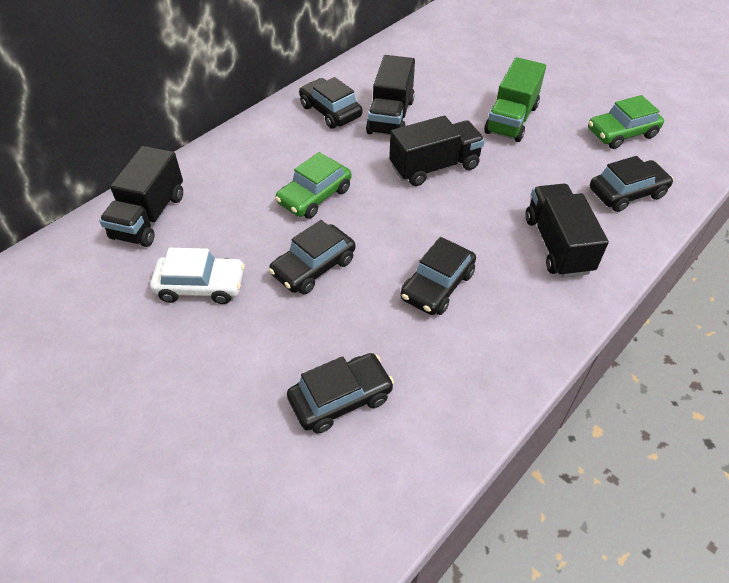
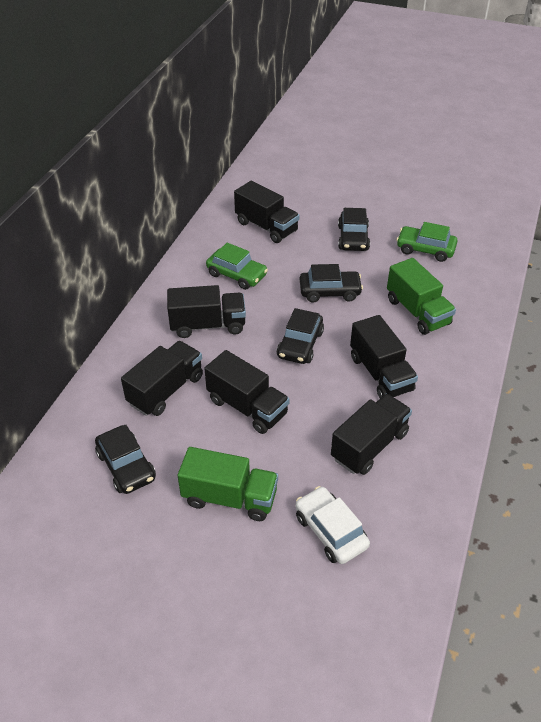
black car: [269,220,355,294] [287,353,394,434] [299,77,362,129] [400,237,476,315] [590,156,673,212] = 5 -> [95,425,156,494] [277,308,324,364] [300,264,363,302] [338,208,370,251] = 4
black truck: [99,146,183,247] [366,55,415,135] [389,116,485,186] [525,184,609,278] = 4 -> [121,341,203,416] [167,285,246,338] [204,350,290,434] [234,181,299,243] [331,394,412,475] [350,315,418,398] = 6
green truck: [484,57,546,142] = 1 -> [177,447,278,521] [387,258,456,335] = 2

